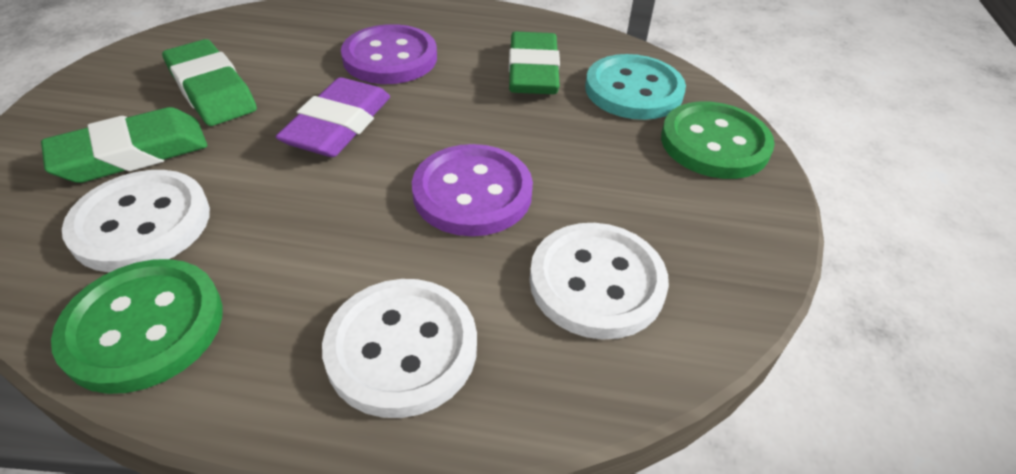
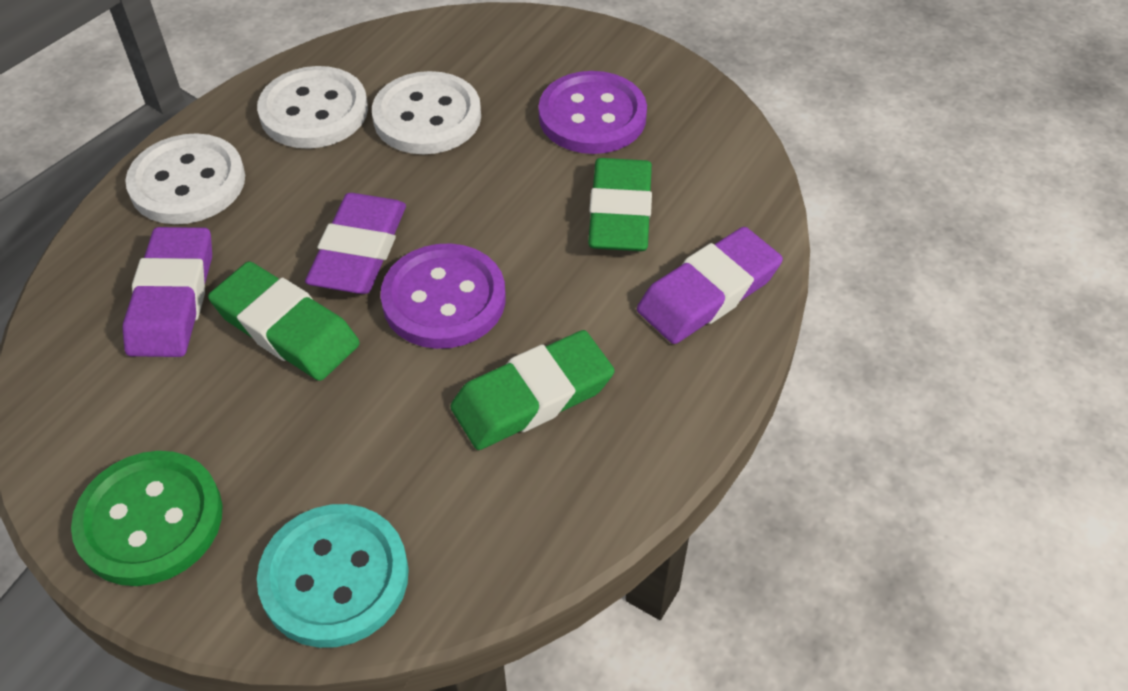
green button: [51,259,223,394] [661,101,775,179] = 2 -> [71,451,223,586] = 1
purple eraser: [276,77,390,157] = 1 -> [123,227,212,357] [305,193,406,294] [637,227,783,344] = 3

